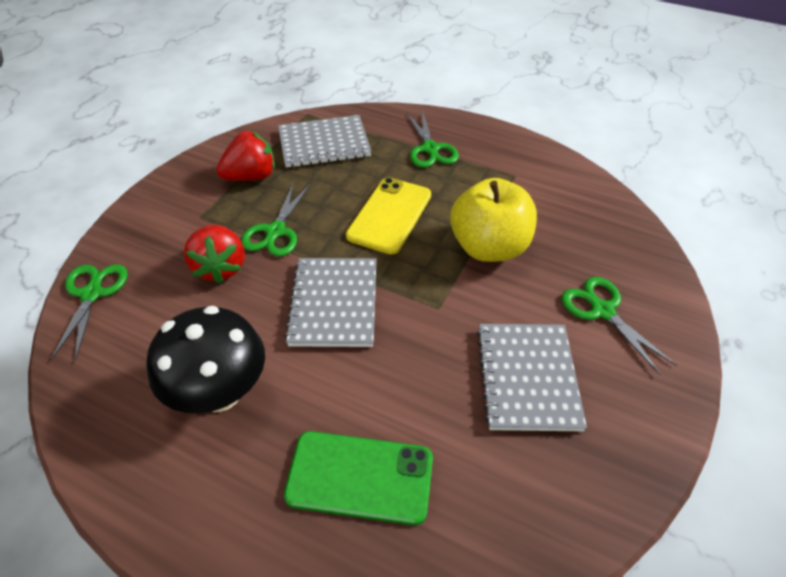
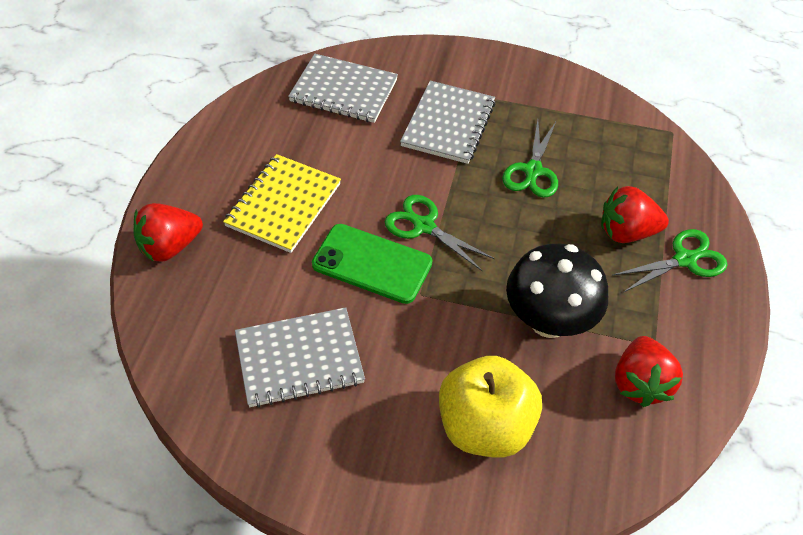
green scissors: [51,264,128,362] [241,182,310,257] [407,110,459,168] [562,277,676,375] = 4 -> [385,195,495,271] [502,120,558,198] [613,229,728,292] = 3
red strawberry: [184,225,245,283] [216,131,275,181] = 2 -> [133,203,203,262] [601,186,669,243] [615,336,683,407] = 3
yellow notebook: none = 0 -> [223,154,341,253] = 1
yellow phone: [346,177,431,254] = 1 -> none = 0

